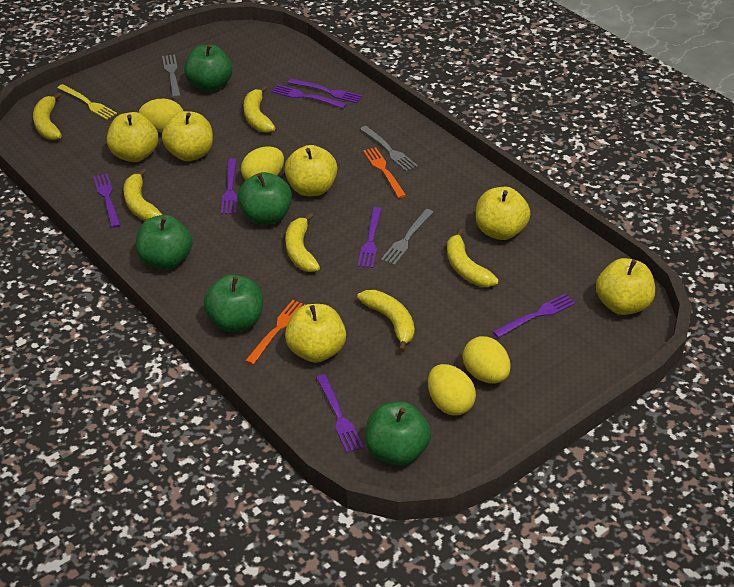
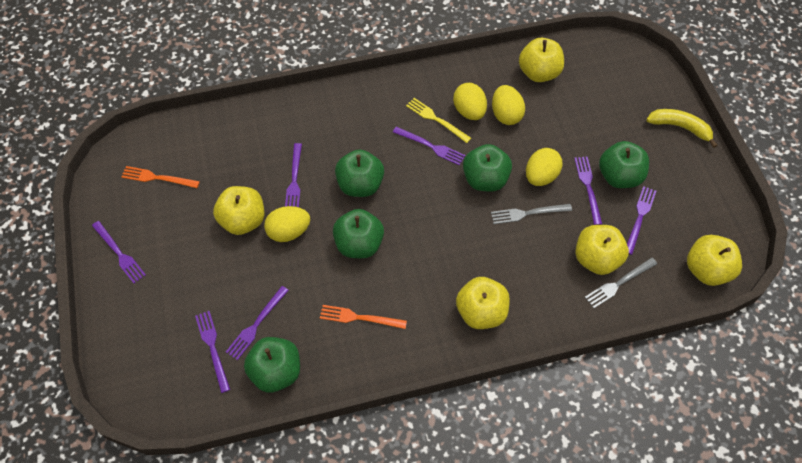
grey fork: [162,54,181,98] [360,126,418,172] [381,209,433,265] = 3 -> [491,204,572,224] [585,257,657,308] = 2
yellow apple: [107,112,158,162] [162,111,213,161] [285,145,337,196] [285,304,346,363] [476,187,530,240] [596,258,655,315] = 6 -> [213,186,264,235] [456,277,510,329] [519,38,564,82] [575,225,629,275] [687,235,742,286] = 5
yellow banana: [33,92,62,140] [123,168,162,221] [244,86,275,133] [285,213,320,272] [357,290,415,352] [447,229,499,287] = 6 -> [646,109,718,148] = 1

